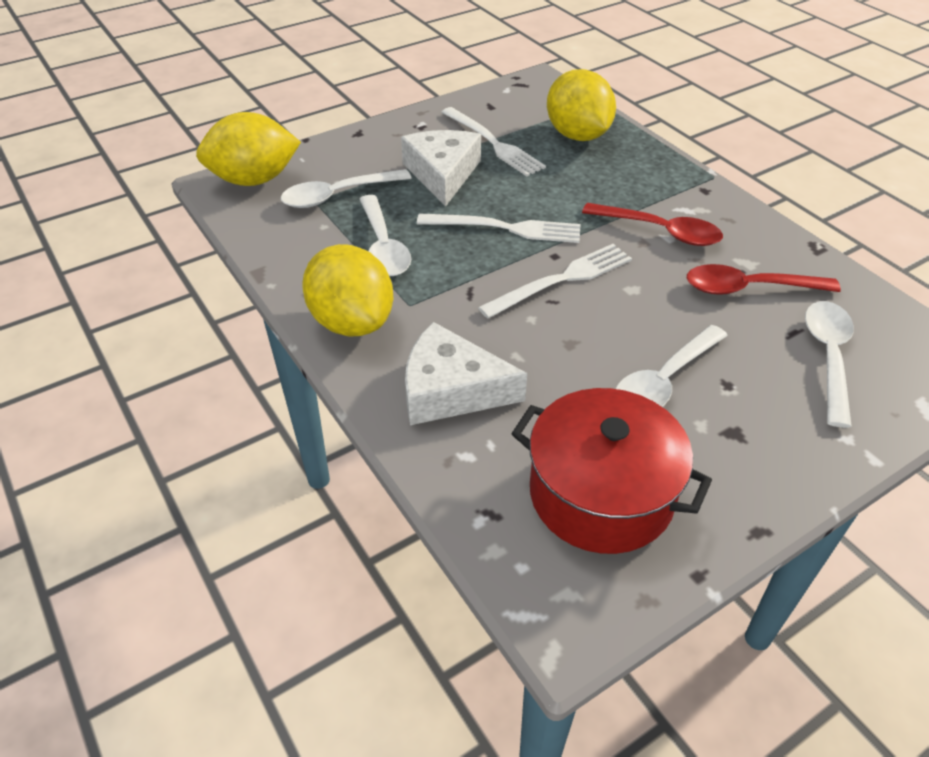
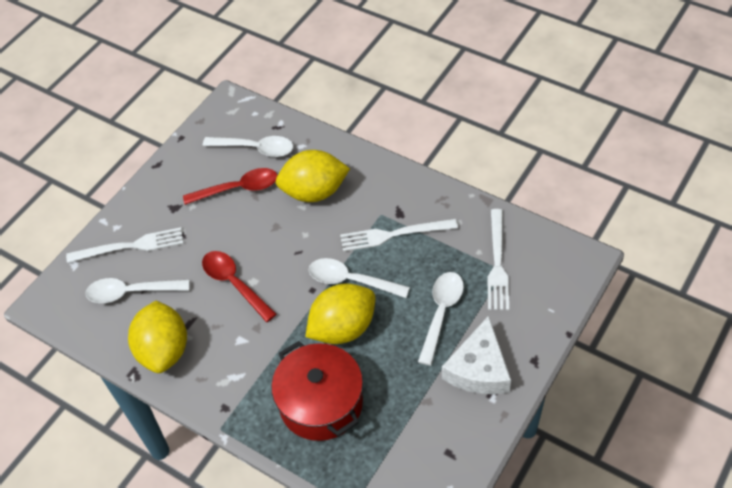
white cheese: [401,130,481,207] [405,322,527,425] = 2 -> [442,316,511,394] = 1

